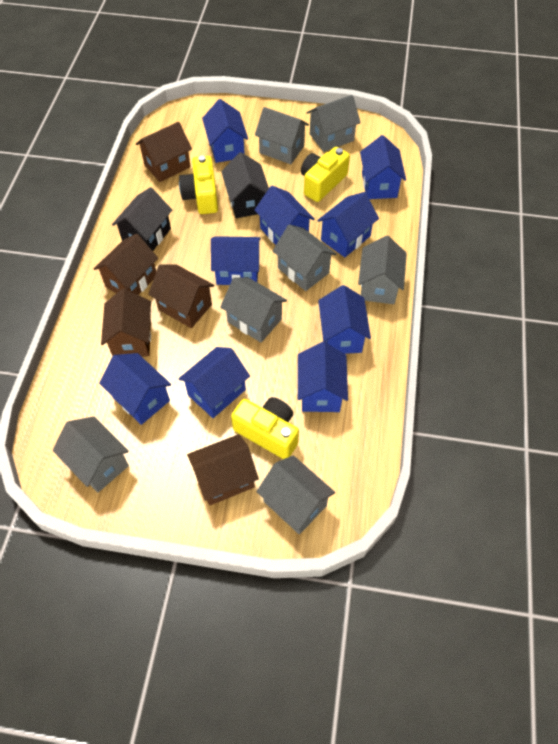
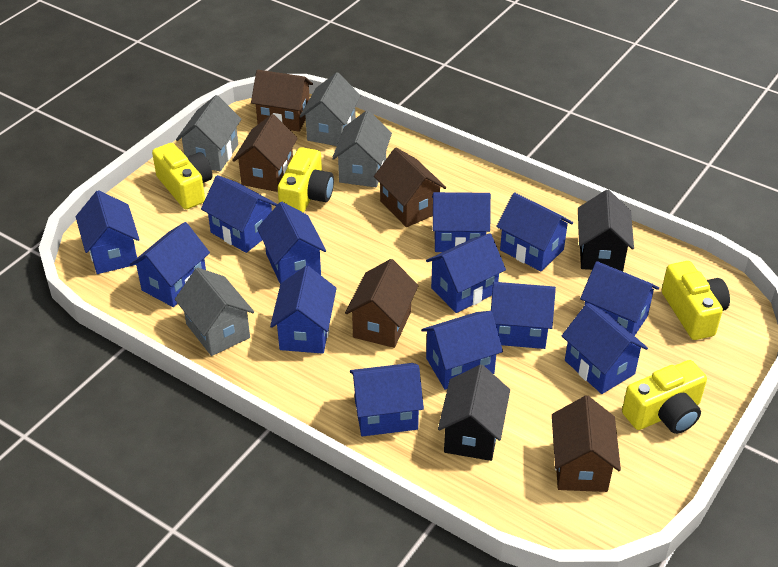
blue house: [99,353,171,425] [178,347,250,418] [202,99,248,163] [211,236,261,285] [254,185,315,245] [298,342,348,412] [317,192,379,257] [318,285,371,354] [360,135,406,199] = 9 -> [76,190,140,274] [130,222,210,307] [201,175,278,253] [257,202,326,284] [270,266,337,354] [350,363,424,436] [421,311,503,390] [426,233,506,313] [432,192,491,252] [491,282,556,349] [496,192,573,271] [562,303,648,394] [580,261,659,336] = 13
grey house: [53,416,129,493] [220,277,287,343] [255,107,309,164] [256,455,335,534] [273,224,336,291] [307,95,361,152] [358,236,407,304] = 7 -> [175,268,254,356] [176,95,242,171] [300,72,361,146] [332,110,392,187] = 4
yellow camera: [179,155,218,214] [231,397,299,459] [301,147,350,202] = 3 -> [152,143,213,209] [278,147,334,213] [622,360,707,434] [662,261,730,340] = 4

